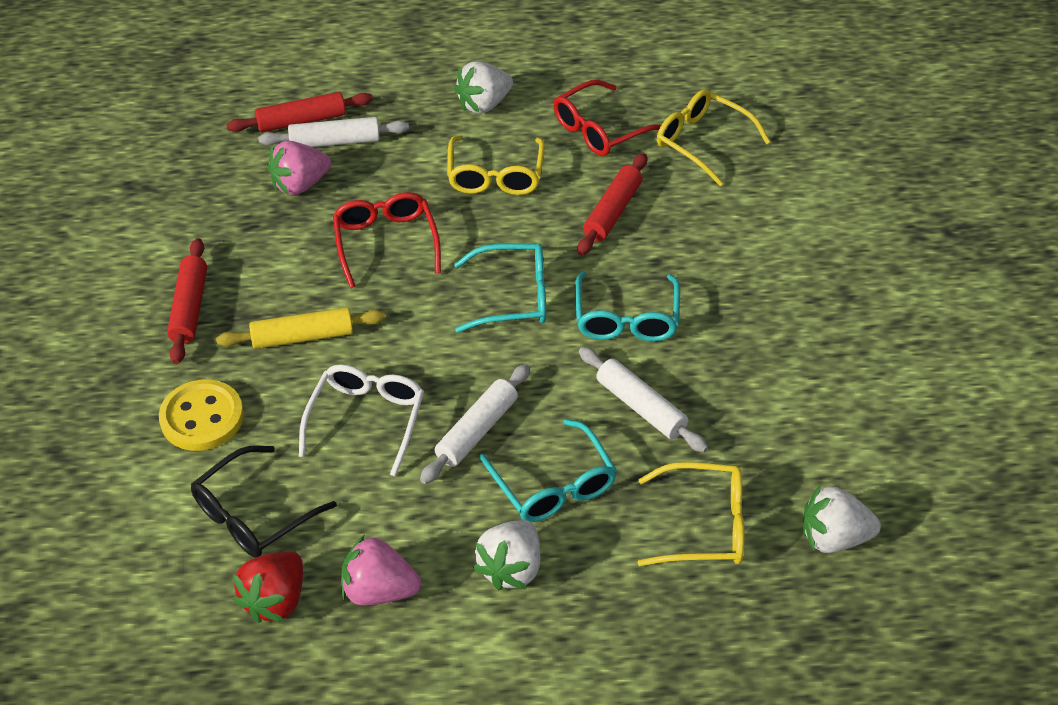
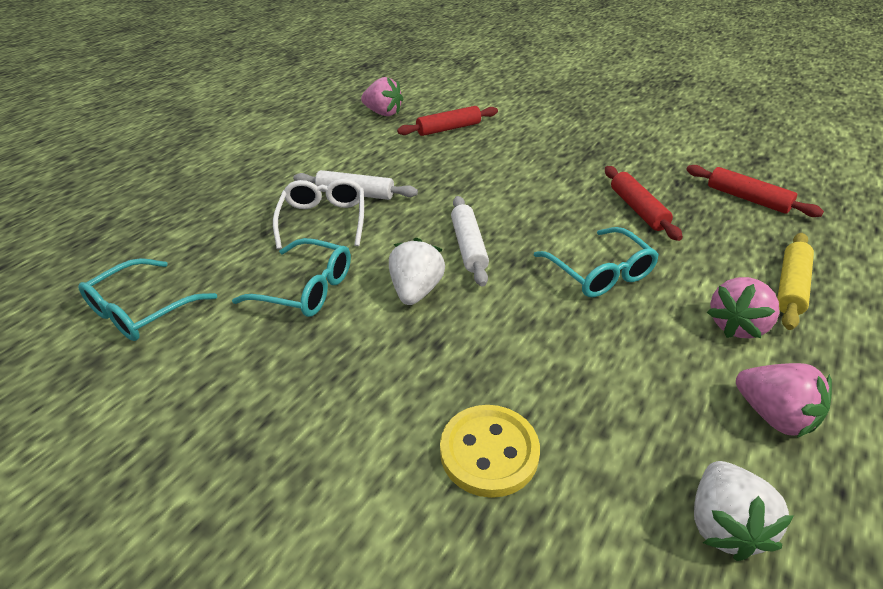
black glasses: [191,445,337,557] = 1 -> none = 0
pink strawberry: [268,141,331,195] [341,534,421,606] = 2 -> [361,77,403,116] [707,277,779,338] [736,363,832,438] = 3
red glasses: [333,192,441,288] [553,80,661,156] = 2 -> none = 0
red strawberry: [233,551,303,623] = 1 -> none = 0
white rolling pin: [258,117,409,147] [420,364,530,484] [579,347,708,453] = 3 -> [293,170,418,200] [451,196,489,287] = 2
white strawberry: [454,61,513,114] [473,520,540,591] [803,484,881,553] = 3 -> [389,238,445,305] [694,461,794,561] = 2
yellow glasses: [447,136,545,195] [638,462,744,566] [657,89,770,186] = 3 -> none = 0

